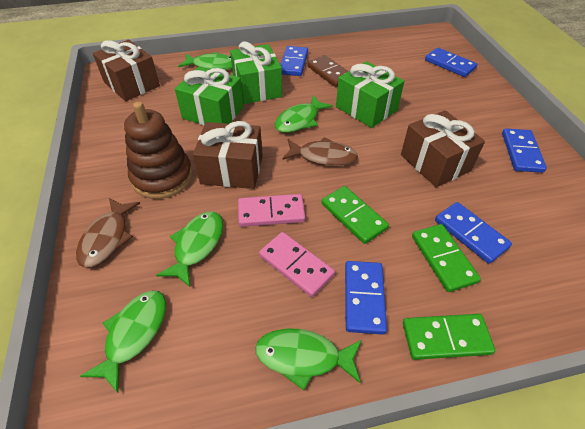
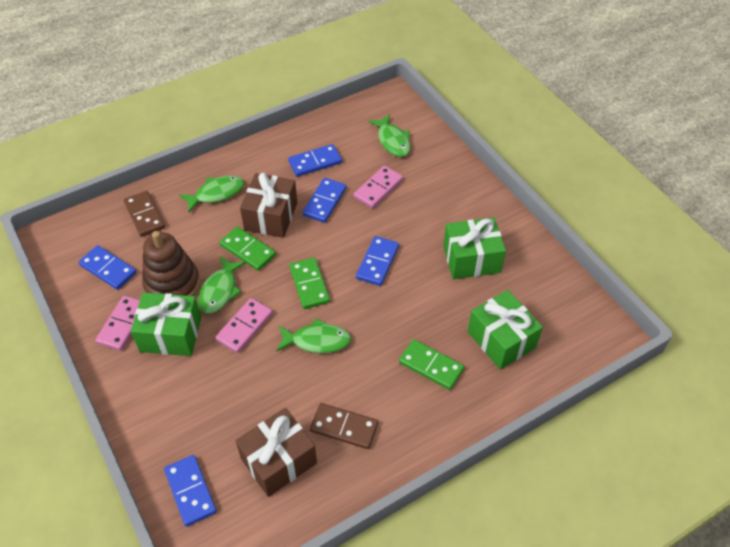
brown domino: [307,55,348,87] = 1 -> [124,191,165,237] [310,403,378,449] = 2
brown fish: [76,198,140,268] [282,137,358,166] = 2 -> none = 0
brown gift: [93,40,160,101] [193,121,263,189] [401,110,485,187] = 3 -> [236,408,317,497] [240,173,297,238] = 2
green fish: [80,291,166,393] [156,211,223,287] [178,52,232,70] [255,328,362,390] [275,95,333,133] = 5 -> [179,176,244,212] [198,256,246,314] [276,318,351,353] [368,114,411,157] = 4
pink domino: [238,194,305,227] [259,232,335,297] = 2 -> [95,296,140,351] [215,298,273,353] [353,166,403,208] = 3

